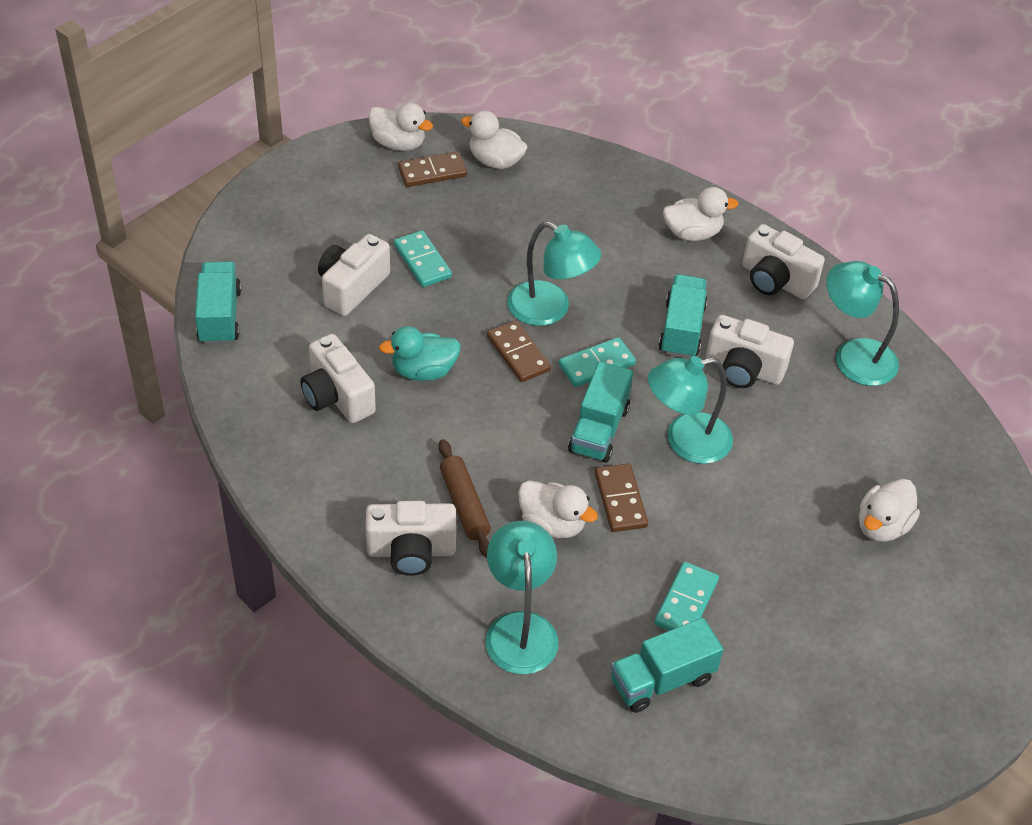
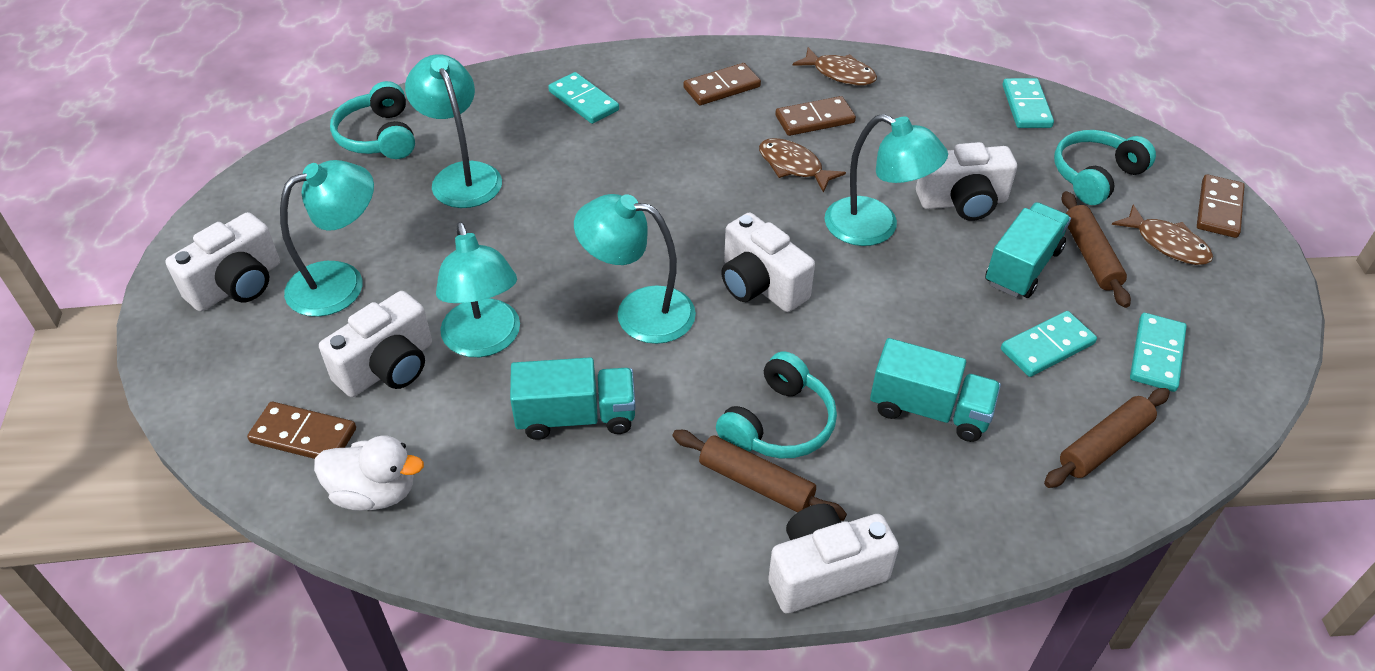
brown domino: [398,152,467,187] [487,320,551,382] [595,464,648,532] = 3 -> [247,402,356,459] [683,63,761,105] [775,96,856,136] [1197,174,1245,238] = 4
brown fish: none = 0 -> [759,138,846,193] [793,47,877,85] [1112,204,1213,265] = 3
brown rolling pin: [438,439,491,558] = 1 -> [672,430,847,521] [1044,388,1170,488] [1062,191,1131,308] = 3
turquoise domino: [394,230,452,287] [558,337,636,387] [654,562,719,631] = 3 -> [548,72,619,124] [1001,311,1097,377] [1003,78,1054,128] [1130,313,1187,392] = 4
turquoise duck: [379,326,461,381] = 1 -> none = 0
turquoise headphones: none = 0 -> [330,81,415,159] [716,351,837,459] [1054,130,1156,205] = 3
turquoise lamp: [485,521,558,674] [507,221,601,326] [648,356,733,464] [826,261,899,386] = 4 -> [280,160,374,317] [405,54,502,208] [436,222,520,357] [574,194,696,344] [825,114,948,246] = 5
turquoise truck: [195,261,241,345] [568,361,633,463] [611,618,724,713] [659,274,707,359] = 4 -> [510,357,636,440] [870,338,1001,442] [985,202,1071,298] = 3
white duck: [368,103,433,151] [461,110,527,169] [518,481,598,538] [663,187,739,241] [859,479,920,542] = 5 -> [314,436,424,511] = 1

